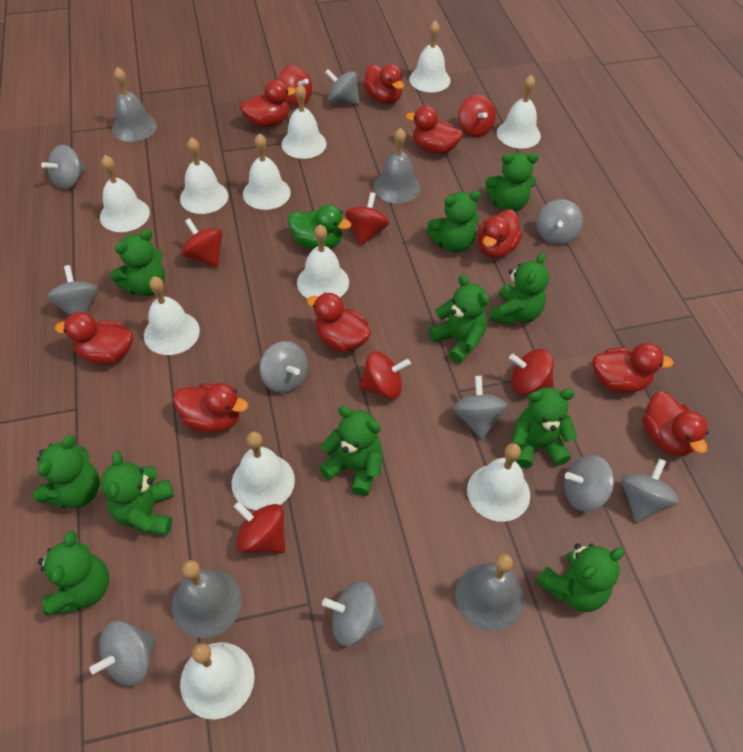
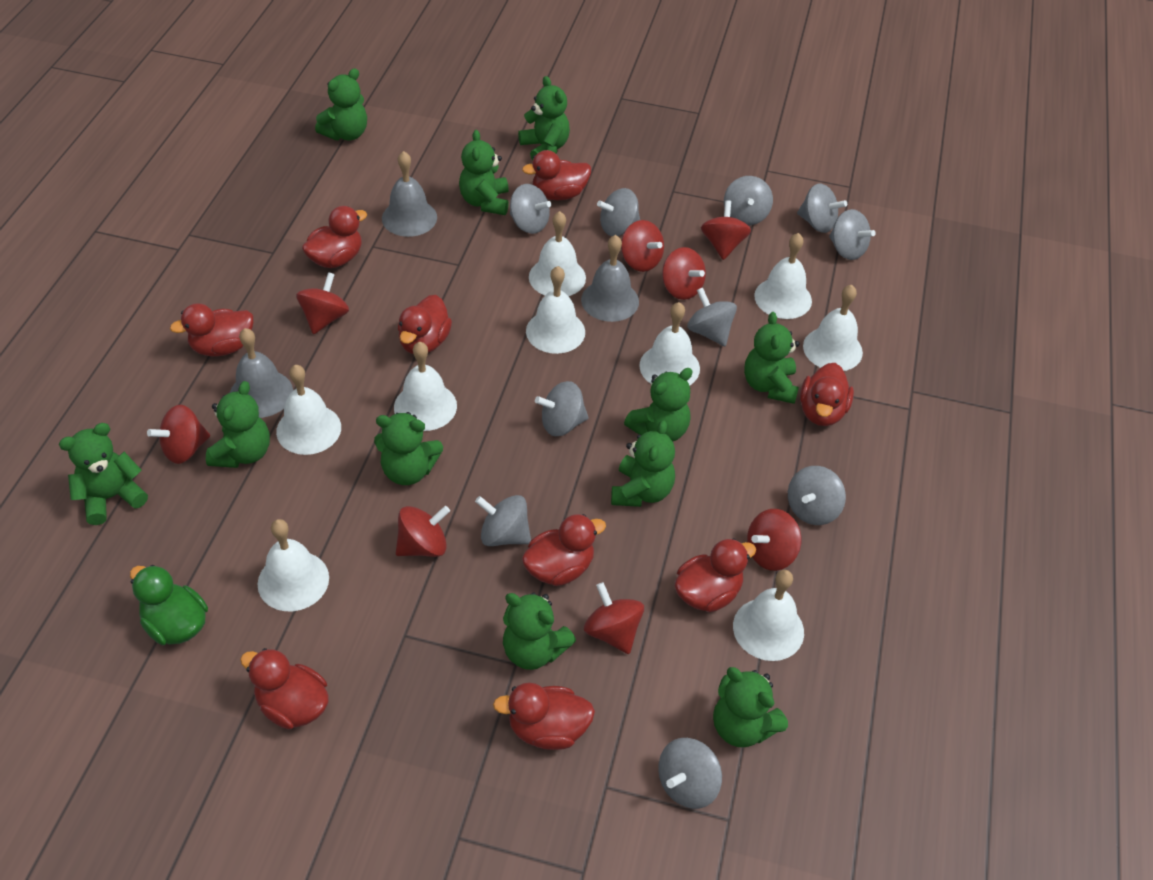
grey bell: [112,67,157,142] [172,560,242,638] [374,128,421,204] [455,554,524,631] = 4 -> [230,328,293,418] [382,151,437,237] [581,235,639,322] = 3
red spinning top: [181,218,223,268] [234,502,285,553] [278,65,312,106] [345,192,389,245] [359,351,411,399] [458,95,496,137] [509,349,554,395] = 7 -> [147,405,210,464] [296,272,349,334] [396,506,450,557] [584,582,644,654] [621,220,664,272] [662,247,706,300] [701,200,751,260] [747,509,802,571] = 8
white bell: [100,155,150,232] [144,276,200,355] [180,137,228,214] [180,642,255,719] [232,432,295,510] [243,133,291,210] [281,84,327,159] [297,224,349,299] [409,21,451,92] [467,443,530,522] [497,75,541,149] = 11 -> [258,519,329,611] [276,364,341,455] [394,342,457,431] [526,266,585,354] [529,211,586,296] [639,302,700,386] [733,570,804,661] [754,233,812,319] [803,285,863,371] = 9

